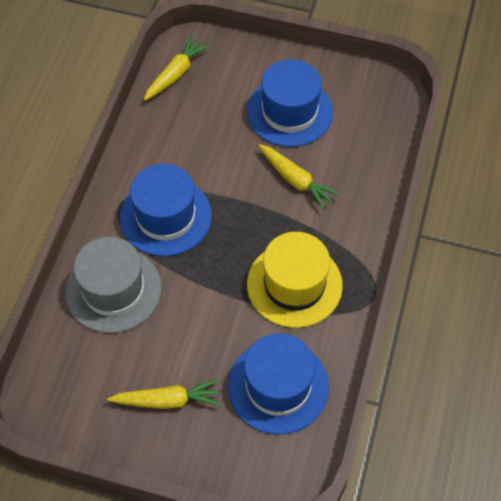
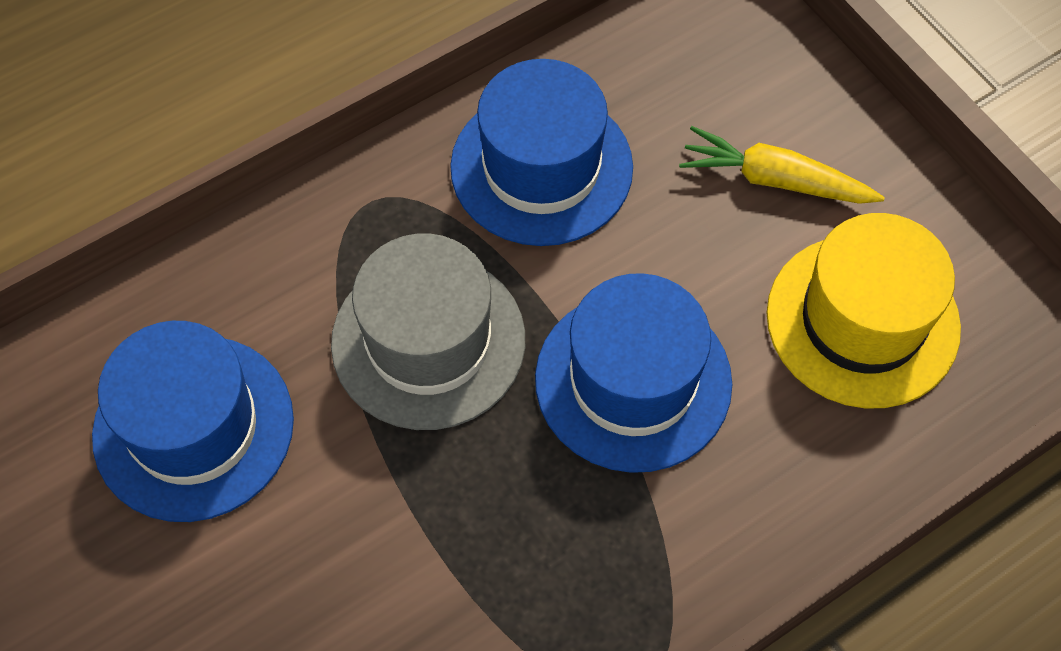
yellow carrot: [107,379,221,409] [144,35,210,101] [258,144,340,210] = 3 -> [679,126,885,204] = 1

